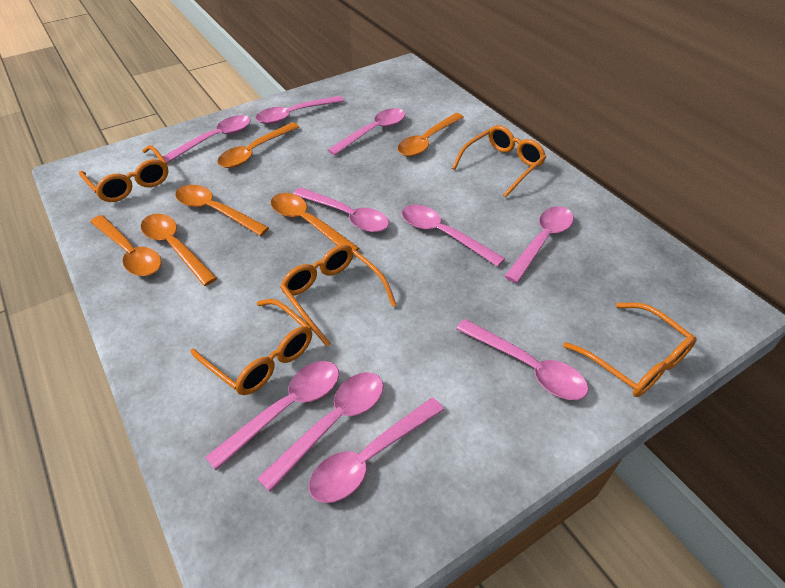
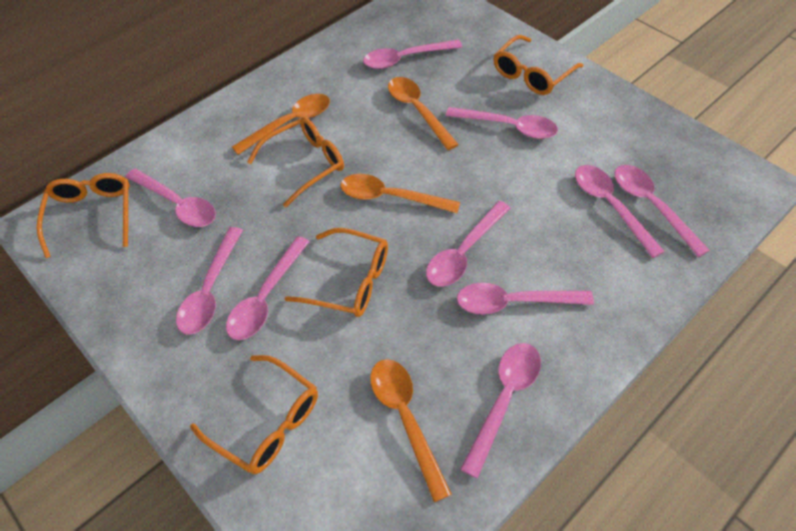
orange spoon: [90,215,161,276] [141,214,217,286] [175,185,269,236] [217,122,299,168] [271,193,359,251] [397,113,464,157] = 6 -> [232,94,330,155] [340,174,460,213] [370,359,452,502] [388,77,459,150] = 4

